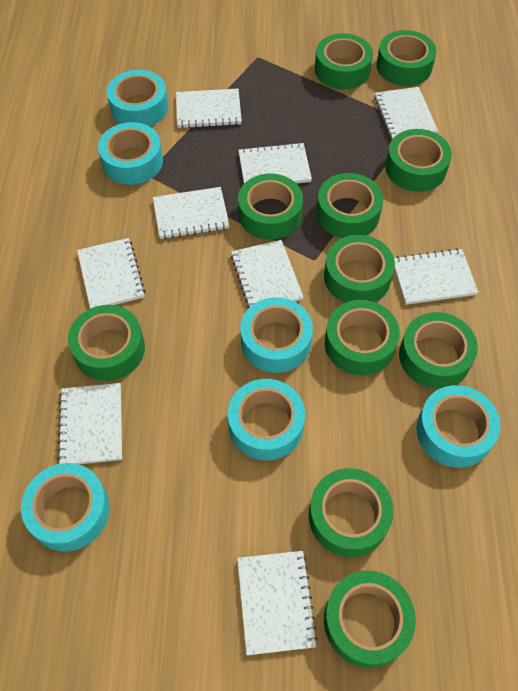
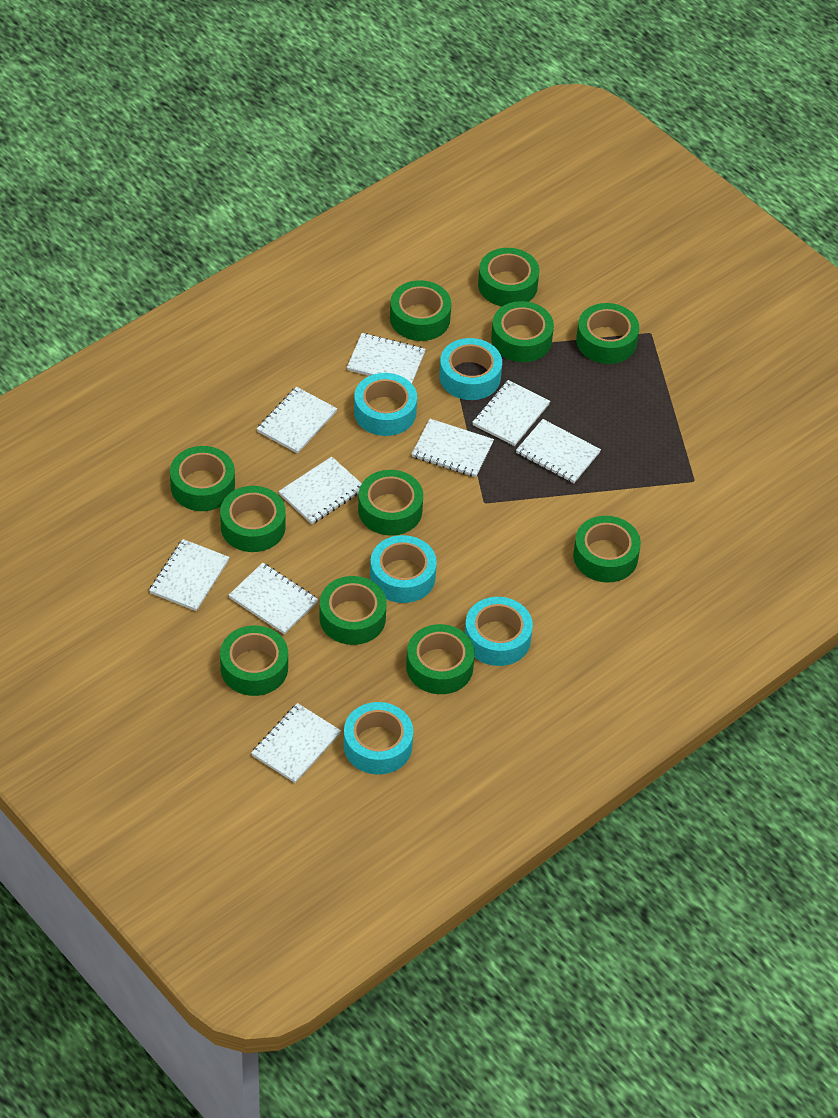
turquoise tape: [21,463,110,552] [98,122,163,185] [107,70,168,126] [228,379,305,460] [240,297,313,373] [416,385,501,468] = 6 -> [343,702,413,775] [354,373,417,436] [370,535,437,603] [439,338,502,400] [465,597,533,666] = 5

